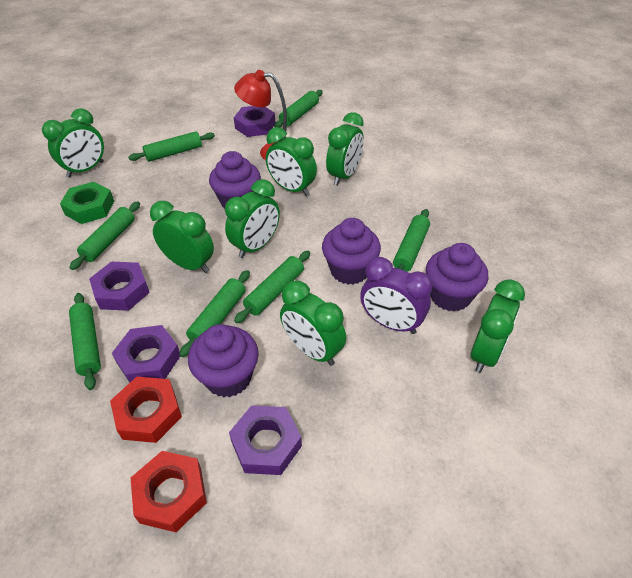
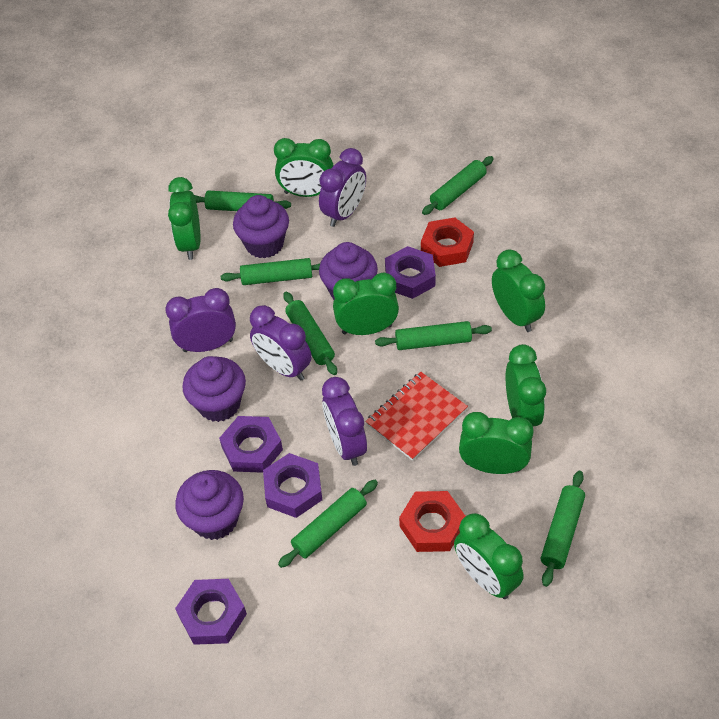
green nut: [60,182,114,224] = 1 -> none = 0
purple clock: [360,257,433,334] = 1 -> [165,288,236,352] [250,305,312,381] [319,148,366,227] [322,377,367,466] = 4
red lamp: [234,70,287,160] = 1 -> none = 0
red notebook: none = 0 -> [365,372,468,461] = 1

